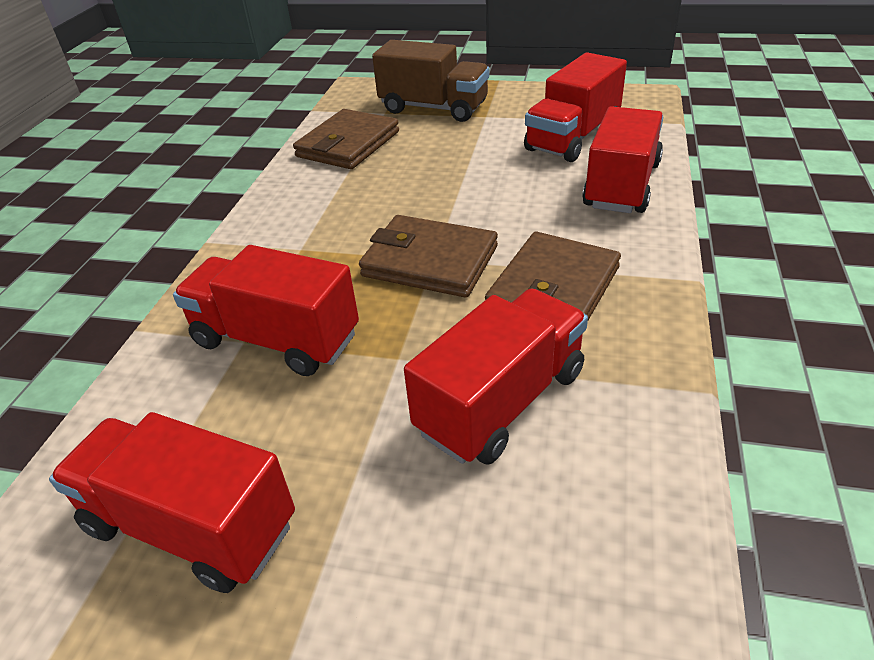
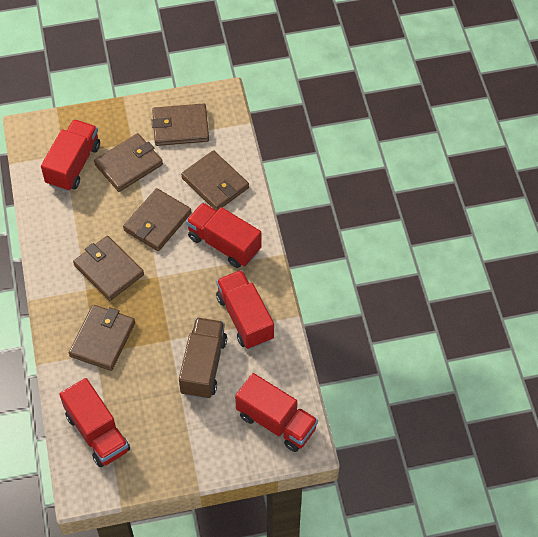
brown wallet: [293,109,399,169] [359,215,498,298] [485,232,621,320] = 3 -> [69,305,135,371] [73,236,144,301] [94,133,163,192] [123,188,192,251] [152,103,209,146] [181,150,249,211] = 6

